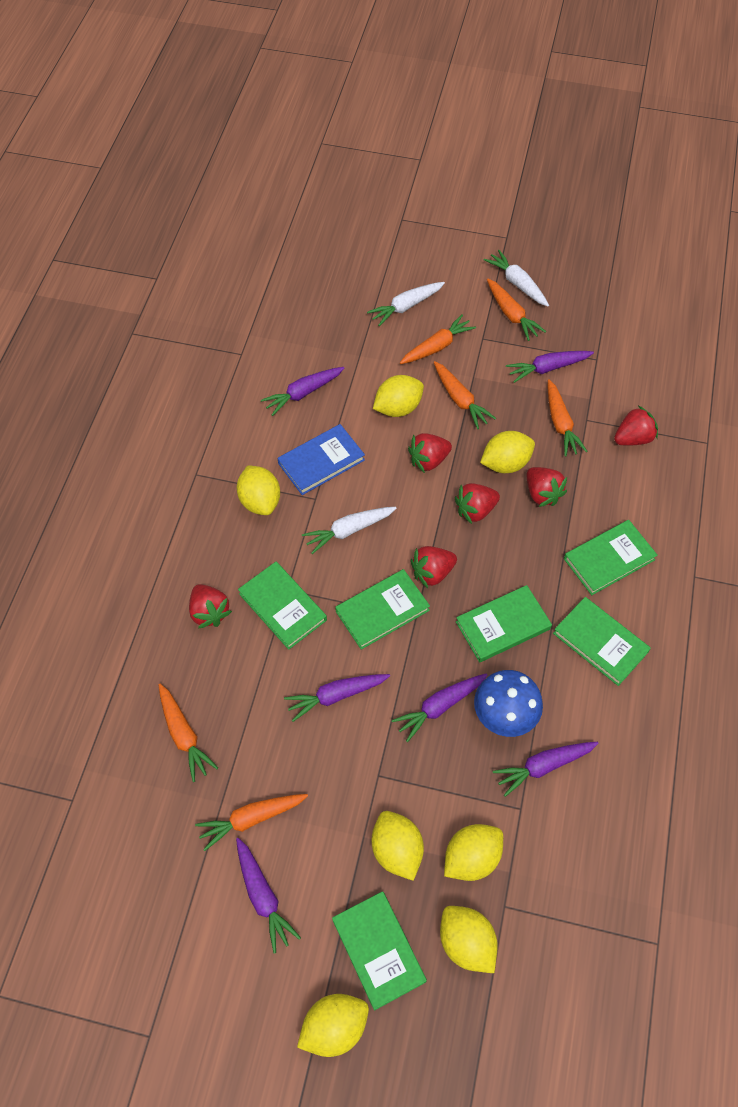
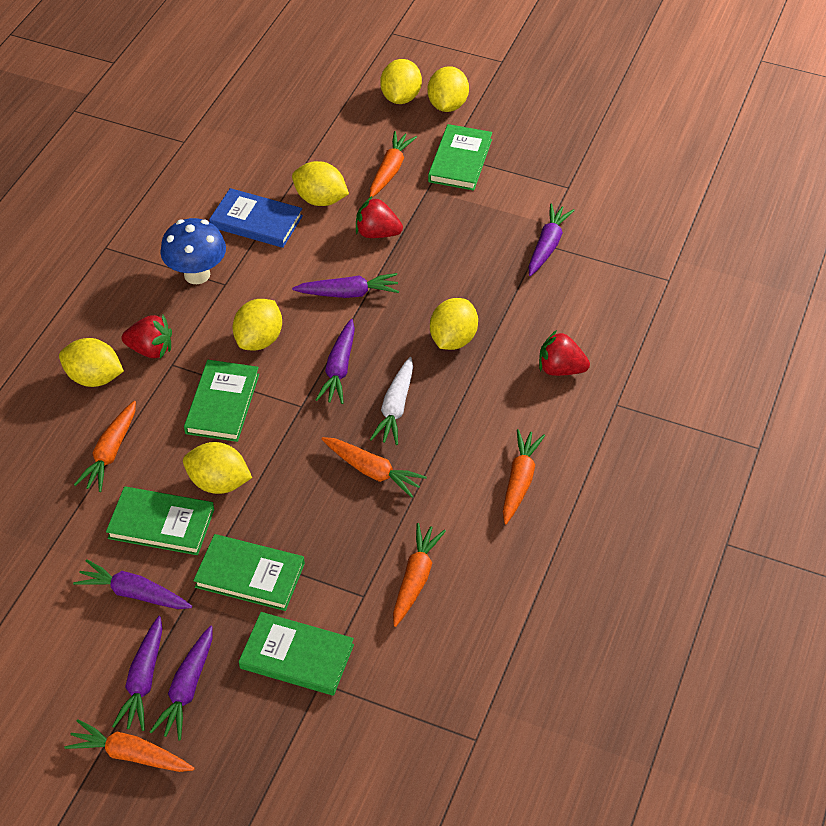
green book: [238,562,327,650] [332,891,427,1011] [335,569,430,650] [456,585,552,662] [553,597,651,686] [564,520,658,595] = 6 -> [106,486,214,555] [184,360,259,442] [193,534,305,611] [239,612,354,696] [428,124,492,191] = 5
red strawberry: [189,584,232,629] [408,433,452,473] [411,546,457,588] [455,483,500,524] [527,467,567,507] [614,406,658,446] = 6 -> [122,315,172,359] [356,196,403,238] [539,330,590,376] = 3
white carrot: [302,507,397,554] [367,282,445,326] [484,250,549,306] = 3 -> [370,357,413,445] = 1

